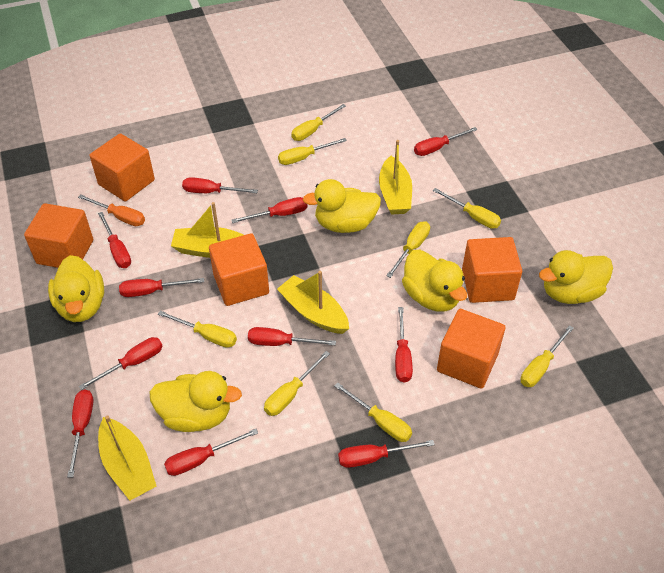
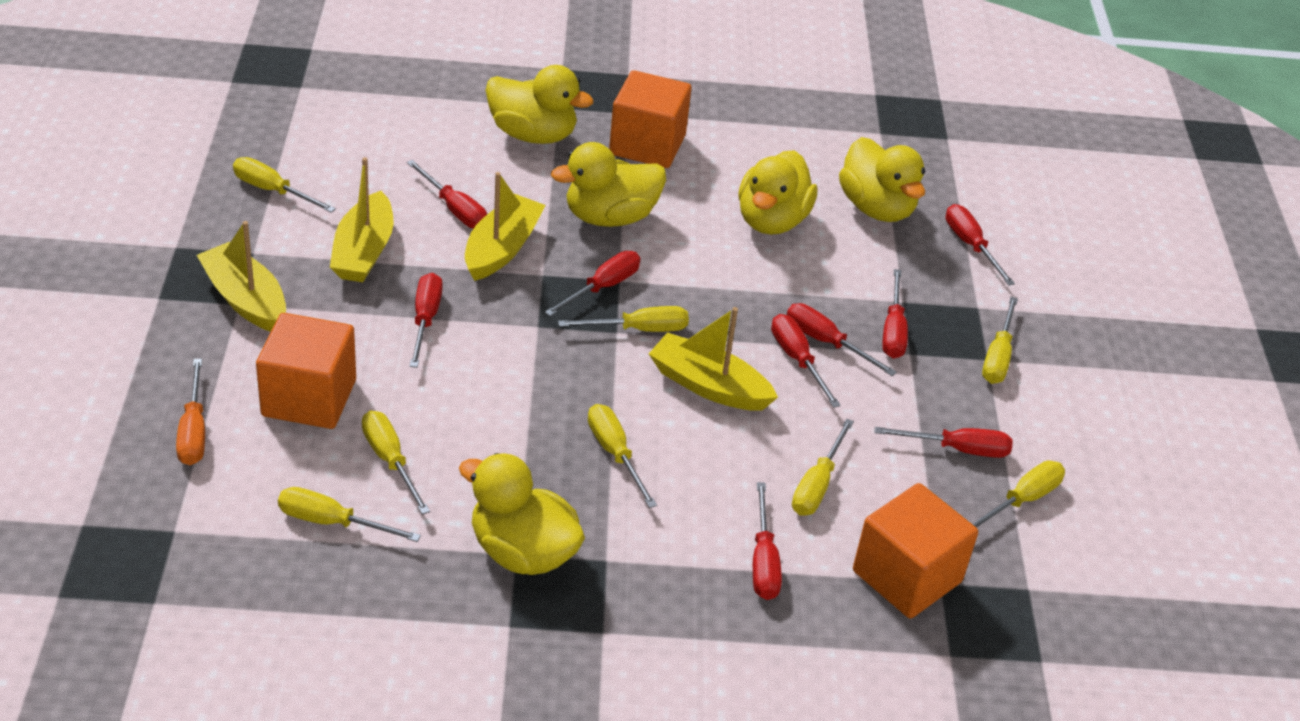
orange cube: [24,203,93,268] [90,133,155,201] [209,233,269,306] [437,309,506,389] [462,237,522,303] = 5 -> [256,313,356,429] [609,70,691,168] [853,483,978,618] = 3
red screwdriver: [67,389,93,478] [79,337,163,390] [98,212,131,268] [119,278,204,297] [164,429,258,476] [182,177,258,193] [231,197,307,223] [248,327,336,346] [338,440,435,468] [395,307,413,383] [414,127,478,156] = 11 -> [407,160,487,229] [410,273,442,368] [545,251,640,316] [753,482,782,600] [771,314,841,408] [787,303,897,376] [875,427,1013,458] [882,269,908,359] [946,204,1015,286] = 9

